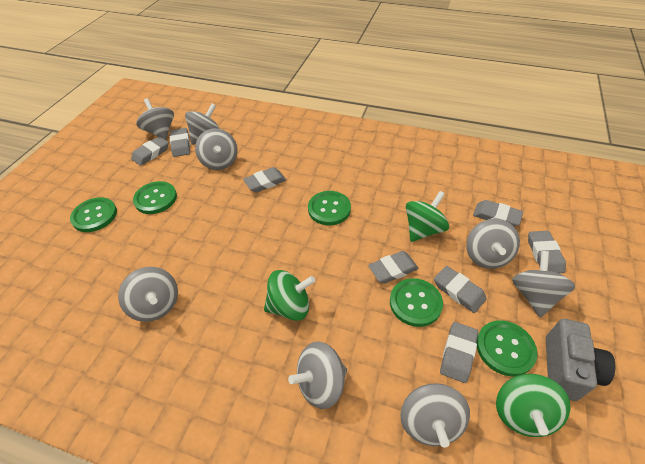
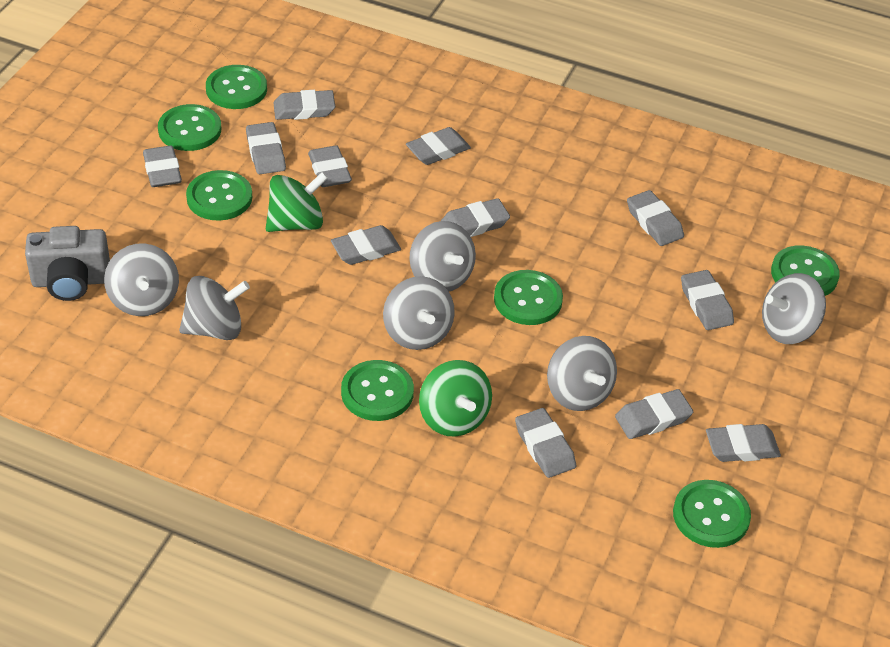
green button: [70,197,117,232] [133,181,177,214] [308,191,351,225] [390,278,443,327] [476,320,538,377] = 5 -> [158,104,221,151] [186,170,252,221] [206,65,267,109] [341,360,414,421] [494,270,563,325] [673,480,751,548] [771,245,840,296] = 7
green spinning top: [264,270,315,321] [406,191,449,242] [496,374,571,437] = 3 -> [266,172,328,232] [419,360,492,437] = 2
grey eraser: [131,136,169,166] [170,128,190,157] [243,167,286,192] [368,251,419,284] [434,266,487,313] [440,322,478,383] [473,200,523,227] [528,231,566,273] = 8 -> [143,146,182,187] [246,122,286,174] [274,90,335,120] [308,145,352,187] [331,225,401,265] [406,127,471,165] [441,198,510,237] [515,408,576,478] [615,389,693,439] [627,190,684,246] [681,270,734,330] [706,424,781,462] = 12
grey spinning top: [118,267,178,322] [136,98,174,140] [185,104,220,145] [195,128,237,170] [288,341,347,409] [400,383,470,447] [466,219,520,269] [512,251,575,318] = 8 -> [104,243,179,316] [179,276,250,340] [383,276,455,350] [409,221,476,291] [547,336,617,411] [762,273,826,344] = 6

